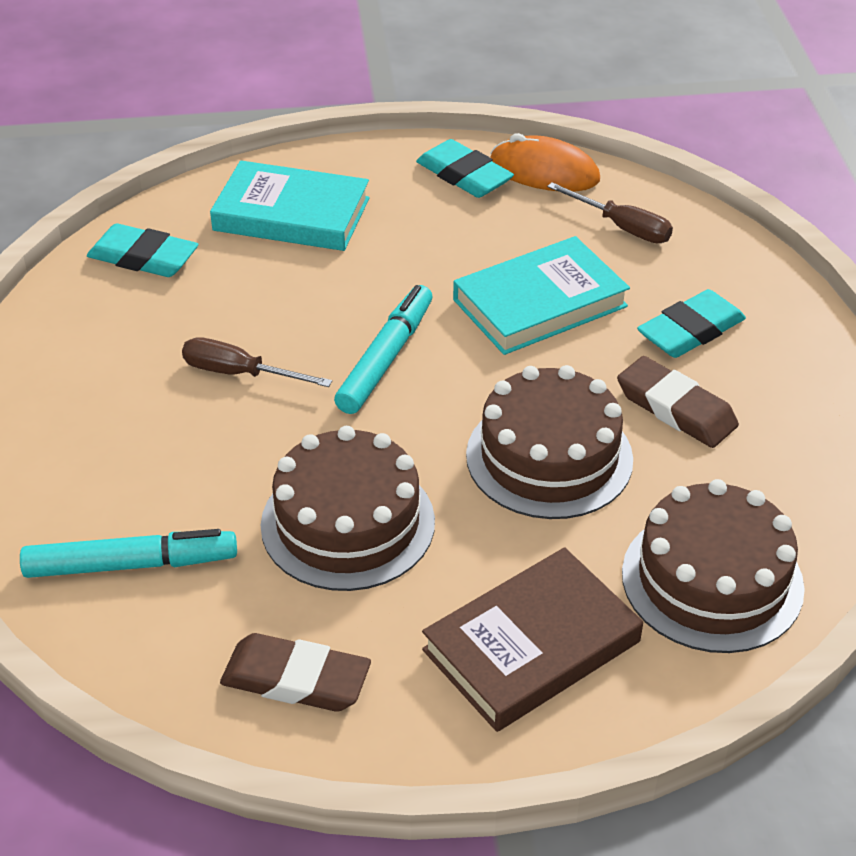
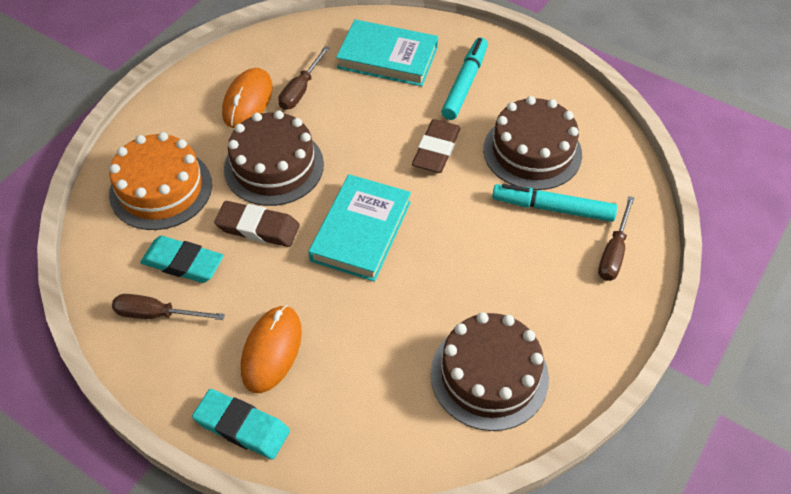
brown book: [422,547,643,732] = 1 -> none = 0
brown screwdriver: [182,337,332,387] [547,182,673,243] = 2 -> [112,294,225,320] [278,46,330,110] [598,196,635,281] = 3
orange cake: none = 0 -> [109,132,212,230] = 1
orange mouse: [490,133,600,192] = 1 -> [222,68,273,128] [241,305,302,393] = 2
turquoise eraser: [87,223,199,277] [416,139,514,198] [637,289,746,358] = 3 -> [140,236,224,283] [192,389,290,460] = 2

